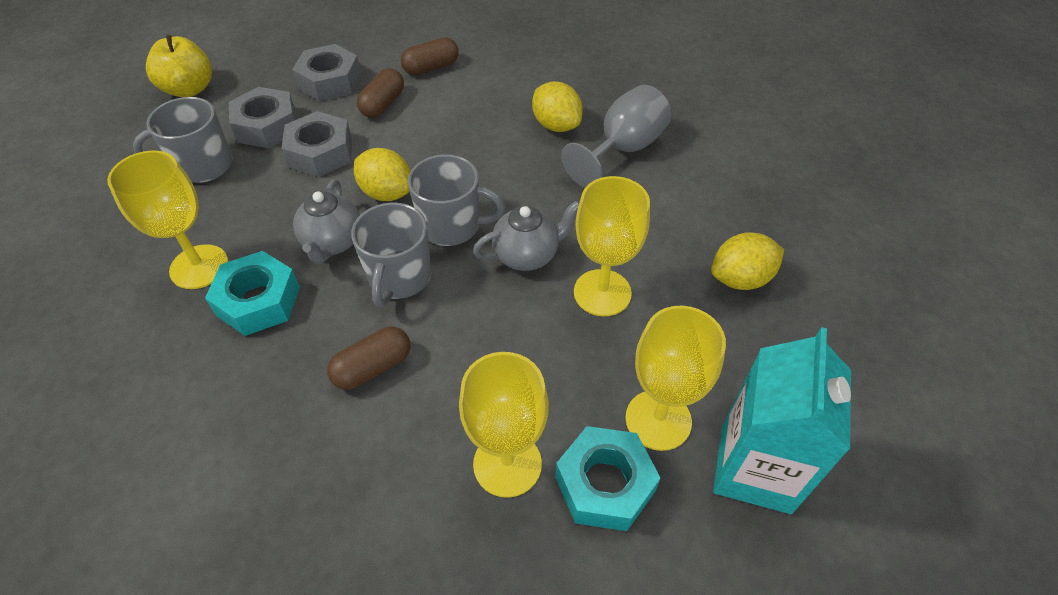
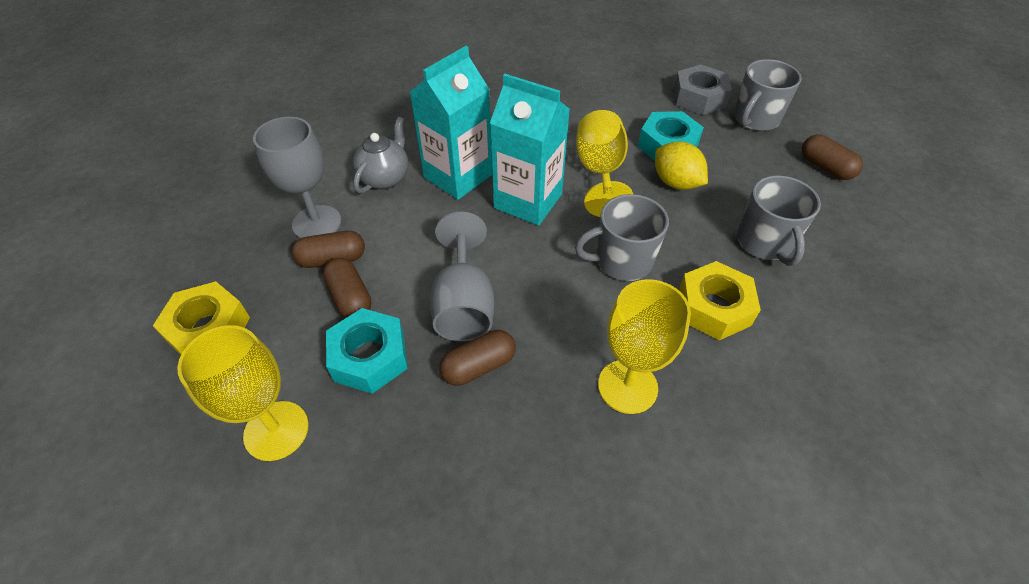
brown capsule: [327,327,410,390] [357,68,404,118] [401,37,459,75] = 3 -> [292,231,365,268] [323,258,371,318] [439,330,516,386] [802,135,863,180] = 4
grey goblet: [561,85,671,188] = 1 -> [253,117,341,238] [430,212,494,341] = 2
grey nut: [229,87,297,148] [282,111,352,177] [292,44,361,101] = 3 -> [673,65,732,115] = 1
grey teapot: [293,179,360,264] [473,201,579,271] = 2 -> [353,117,408,193] = 1
turquoise carton: [713,327,851,514] = 1 -> [409,46,492,200] [490,74,570,226] = 2
yellow apple: [146,35,212,97] = 1 -> none = 0
yellow goblet: [107,150,228,289] [459,352,549,498] [574,176,650,316] [625,306,726,451] = 4 -> [177,325,309,461] [576,110,633,217] [598,279,691,414] = 3
yellow lemon: [354,148,410,201] [532,82,583,132] [711,232,784,290] = 3 -> [655,141,708,190] = 1
yellow nut: none = 0 -> [153,281,250,355] [679,261,761,340] = 2

